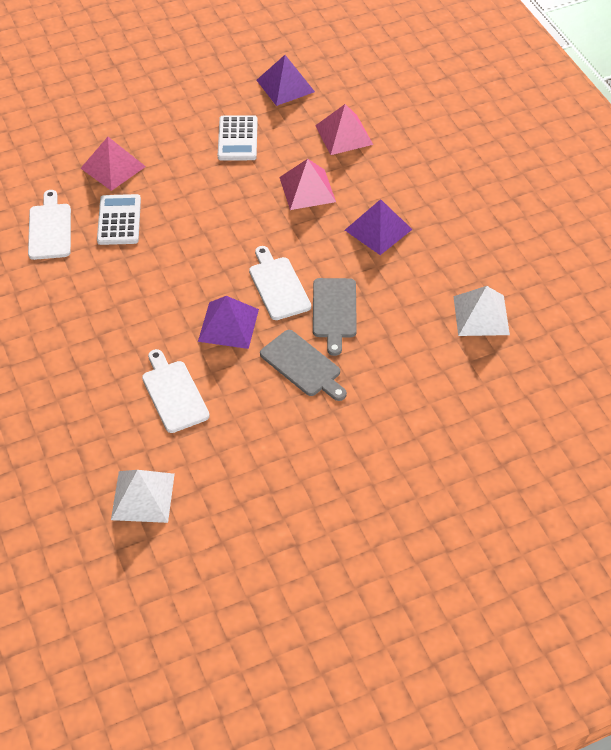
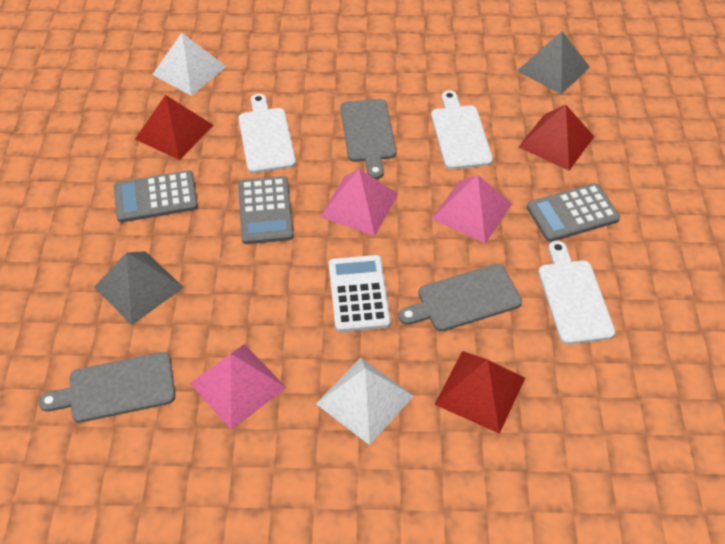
grey calculator: none = 0 -> [114,170,198,223] [238,176,294,244] [527,183,620,242] = 3
grey cutting board: [260,330,347,401] [313,278,357,356] = 2 -> [38,352,175,423] [340,99,396,179] [398,264,522,332] = 3
grey pyramid: none = 0 -> [94,251,184,325] [517,31,590,94] = 2
purple pyramid: [198,296,259,349] [257,55,315,106] [345,199,413,255] = 3 -> none = 0
red pyramid: none = 0 -> [135,95,213,160] [434,351,525,434] [519,105,594,170] = 3
white calculator: [97,194,141,245] [218,115,258,160] = 2 -> [328,255,391,332] = 1

